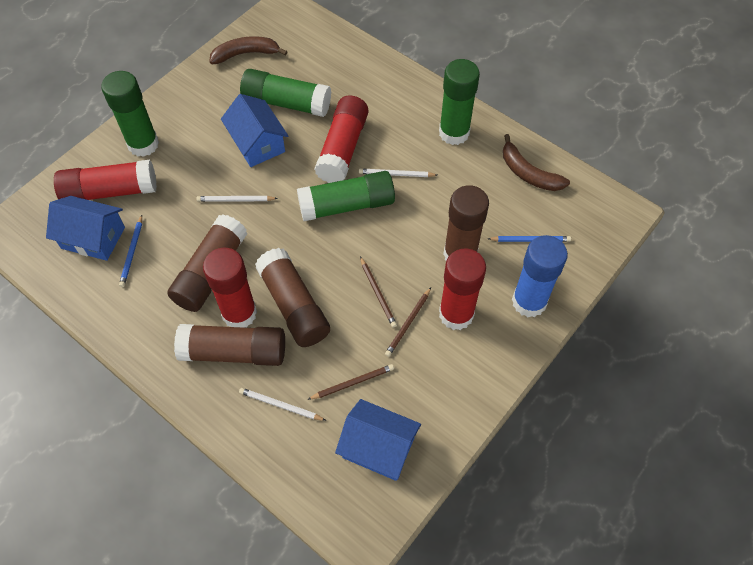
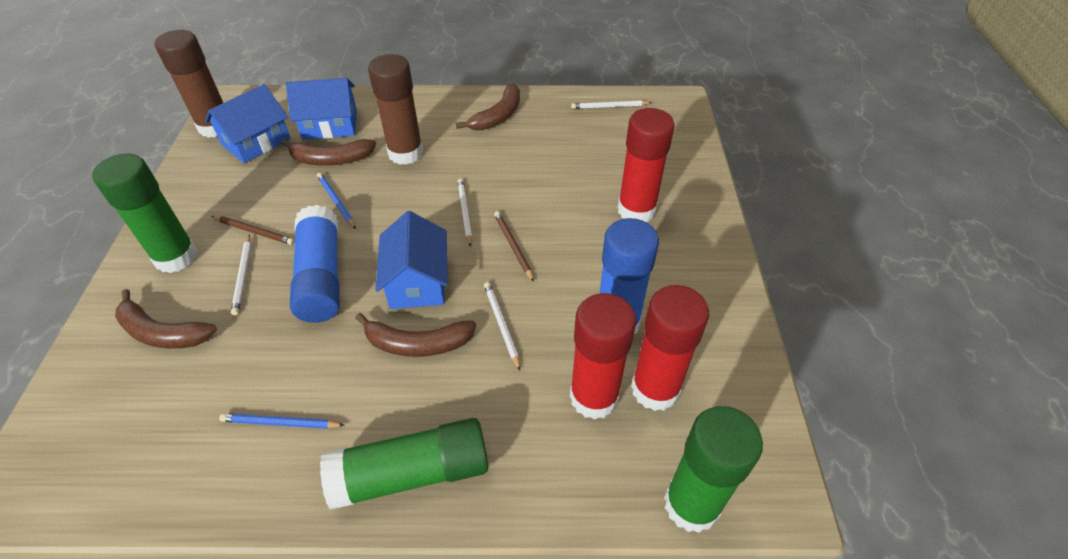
blue glue stick: [512,235,568,317] = 1 -> [290,205,340,322] [599,218,659,334] = 2
brown banana: [209,36,287,64] [503,134,570,191] = 2 -> [115,289,217,349] [282,139,376,166] [355,313,476,357] [456,83,520,130] = 4
brown glue stick: [167,214,248,312] [174,324,285,366] [255,248,330,347] [443,185,489,261] = 4 -> [155,30,223,138] [368,54,423,165] = 2
brown pencil: [307,364,394,400] [360,257,397,328] [385,288,431,357] = 3 -> [212,216,295,245] [494,211,534,282] = 2
green glue stick: [101,71,159,157] [240,69,331,117] [297,171,395,221] [439,59,480,145] = 4 -> [92,153,198,273] [320,418,489,510] [664,406,763,533] = 3
red glue stick: [54,160,157,200] [203,248,257,328] [314,96,368,183] [439,249,486,330] = 4 -> [570,293,636,420] [617,108,675,222] [631,285,709,411] = 3
white pencil: [196,196,278,202] [239,388,326,421] [359,169,437,177] = 3 -> [231,234,251,315] [457,179,472,247] [484,282,520,370] [571,100,652,109] = 4

